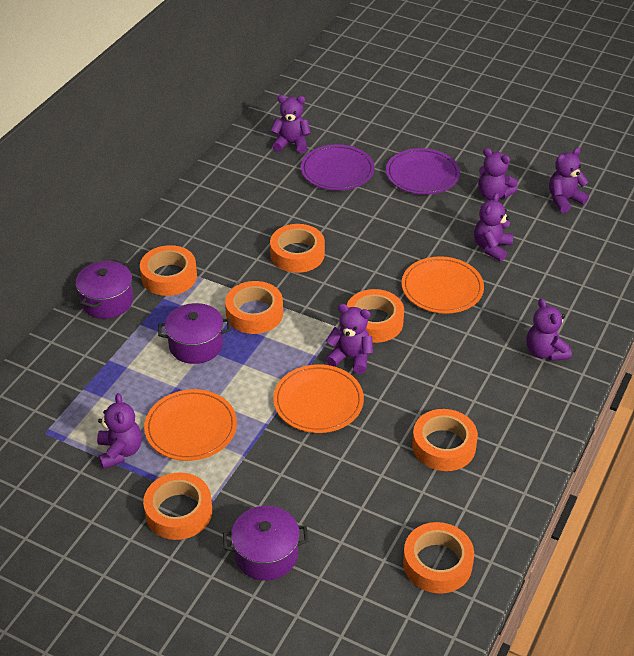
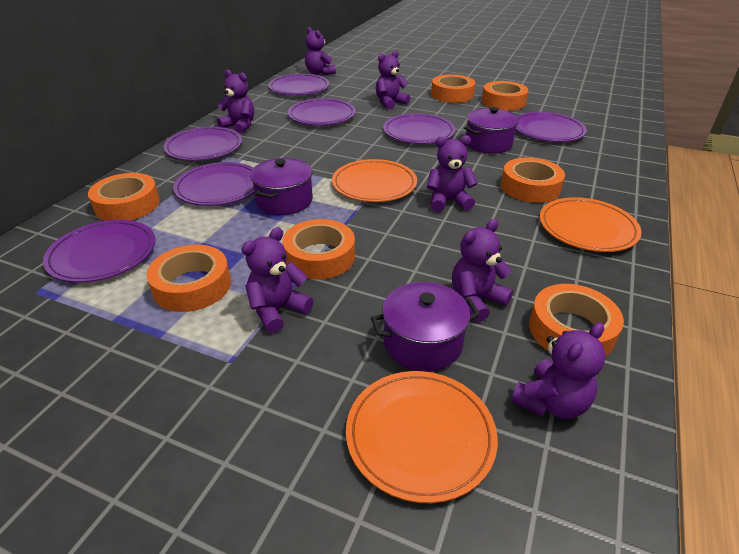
purple plate: [301,144,375,191] [386,148,460,195] = 2 -> [43,220,155,283] [164,127,242,161] [173,162,254,206] [268,74,329,96] [288,98,356,125] [383,113,455,144] [516,112,587,142] = 7

